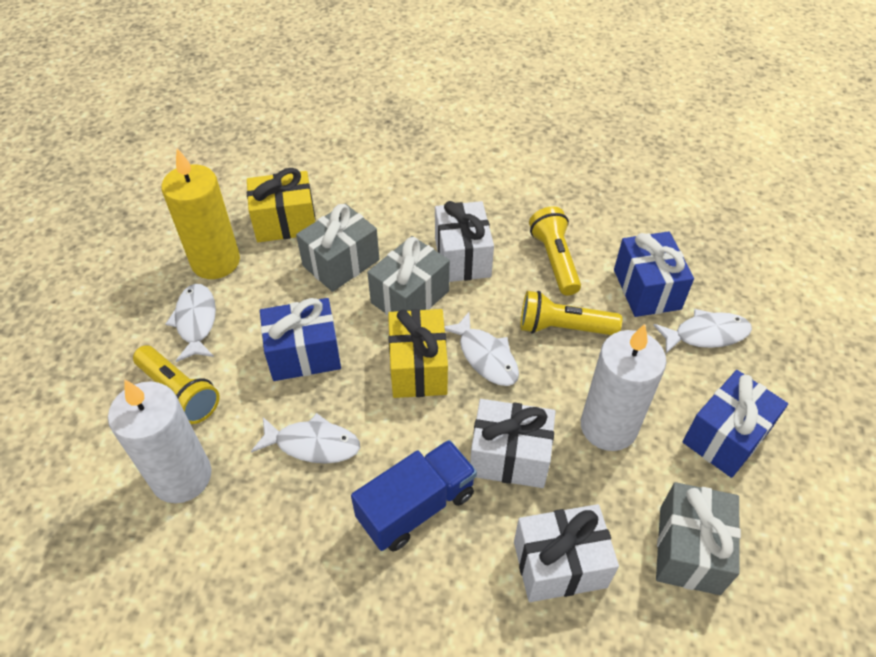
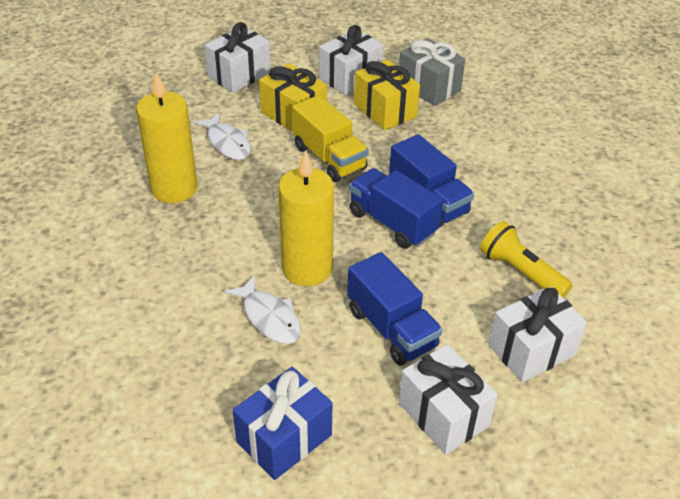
blue gift: [260,298,341,381] [614,231,694,317] [683,370,788,478] = 3 -> [233,367,333,480] = 1
blue truck: [351,440,477,551] = 1 -> [347,252,443,366] [349,168,443,249] [389,134,474,227] = 3
grey gift: [296,204,379,292] [367,236,450,316] [656,482,741,595] = 3 -> [399,38,465,106] = 1
white candle: [108,380,211,503] [581,324,666,451] = 2 -> none = 0
white fish: [166,284,216,362] [251,413,360,463] [444,312,519,386] [653,309,752,354] = 4 -> [194,113,251,160] [224,275,301,344] = 2
white gift: [435,201,494,282] [470,399,556,488] [514,504,619,602] = 3 -> [204,22,271,93] [319,25,383,95] [399,344,497,455] [489,286,587,382] = 4
yellow candle: [161,148,240,279] = 1 -> [136,72,198,203] [278,150,334,286] = 2
yellow flashlight: [133,345,220,424] [520,291,622,335] [529,207,581,296] = 3 -> [480,221,573,298] = 1
yellow truck: none = 0 -> [292,95,369,182] = 1

